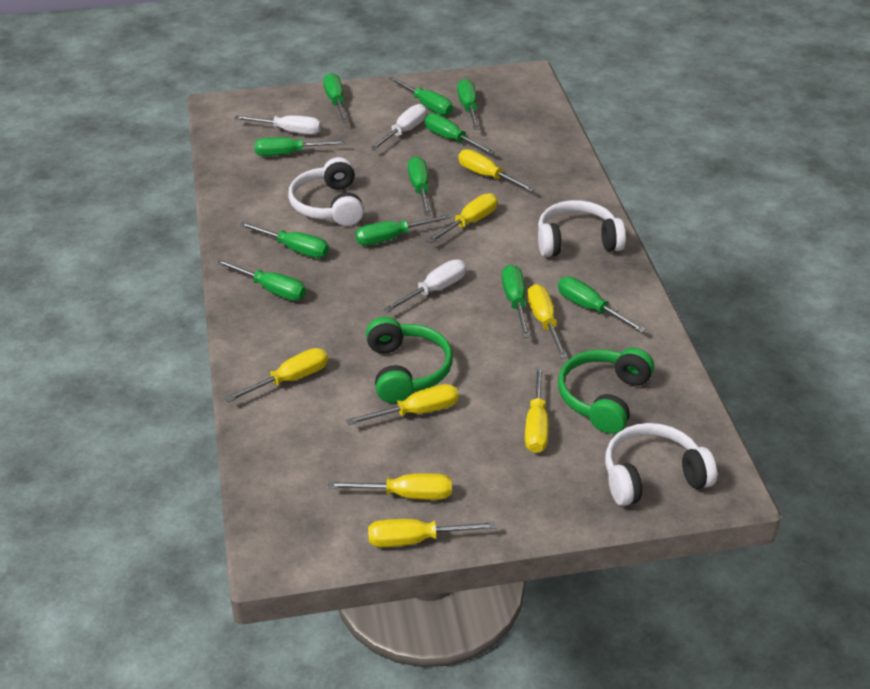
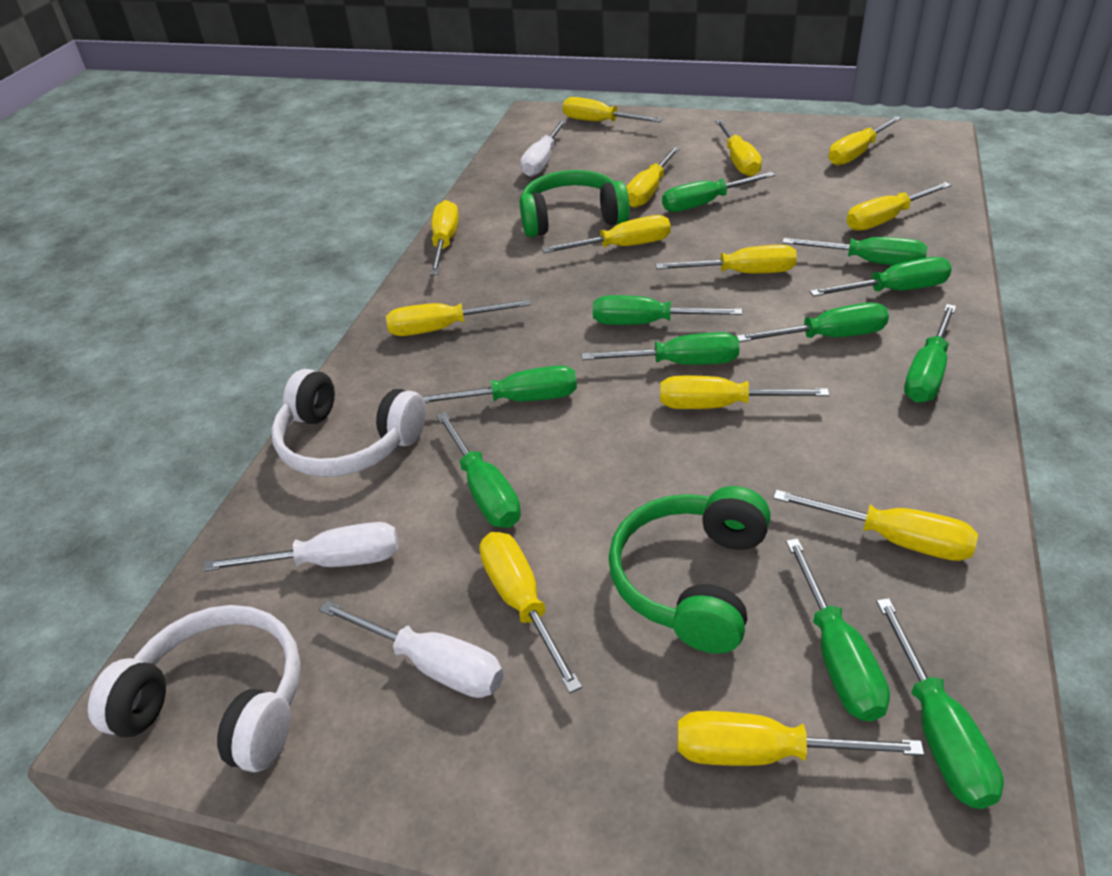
white headphones: [288,157,364,226] [538,200,626,257] [605,423,717,506] = 3 -> [88,605,301,772] [271,369,426,477] = 2
yellow screwdriver: [225,348,328,402] [328,473,452,500] [346,384,459,425] [368,519,496,547] [426,193,498,243] [458,149,535,192] [525,366,549,453] [527,284,568,359] = 8 -> [386,299,531,336] [430,200,459,275] [479,532,582,693] [542,215,671,253] [562,97,663,122] [626,147,680,208] [655,245,797,273] [660,376,829,409] [678,711,924,766] [715,120,762,177] [773,490,978,561] [829,116,901,166] [846,182,951,231] = 13

